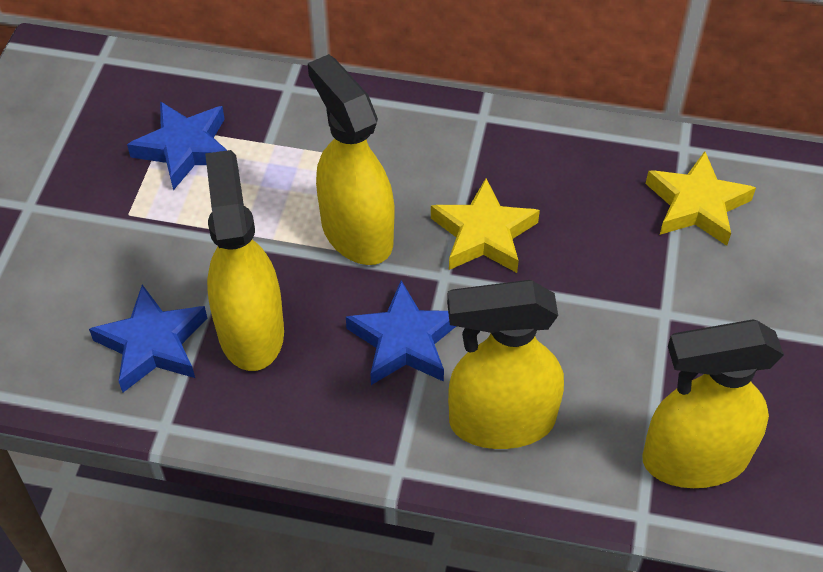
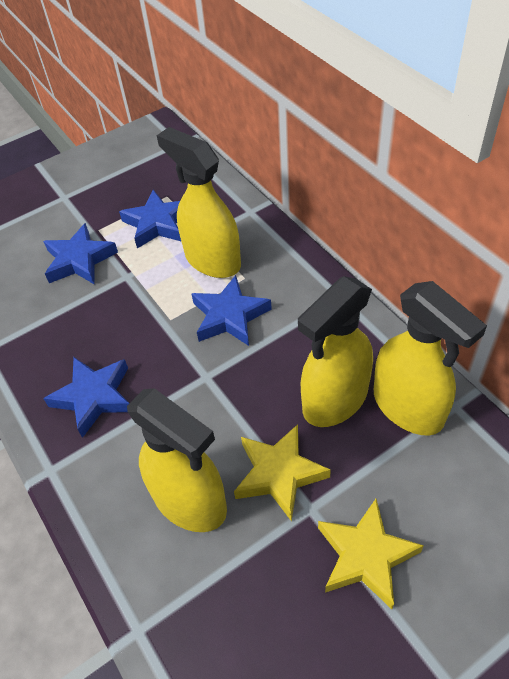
blue star: [89,285,207,392] [127,101,227,190] [346,280,456,385] = 3 -> [43,223,118,284] [43,357,129,438] [119,190,181,249] [191,275,272,346] = 4

